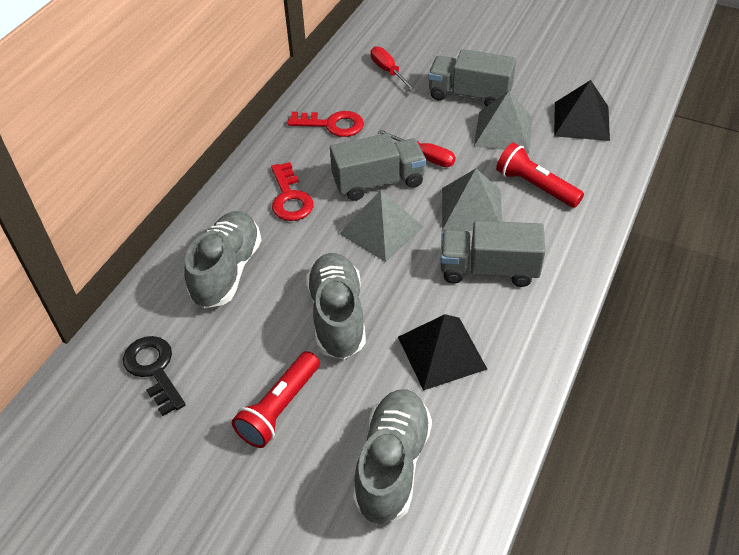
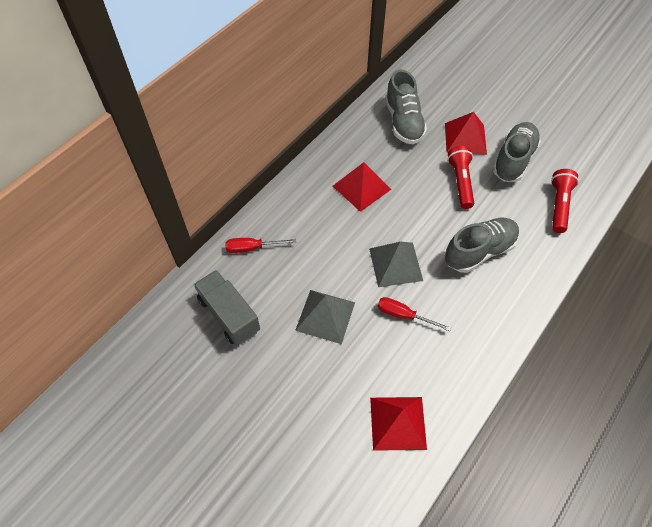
black key: [123,336,186,416] = 1 -> none = 0
black pyramid: [398,314,487,390] [554,80,610,141] = 2 -> none = 0
grey pyramid: [339,190,423,262] [442,169,502,231] [474,91,533,152] = 3 -> [295,290,355,344] [369,242,423,287] = 2
grey truck: [330,133,426,201] [428,49,516,107] [440,221,545,287] = 3 -> [194,270,260,345] = 1
red key: [271,162,314,221] [287,111,364,137] = 2 -> none = 0
red pyramid: none = 0 -> [333,162,391,212] [370,397,427,451] [445,112,487,155] = 3

